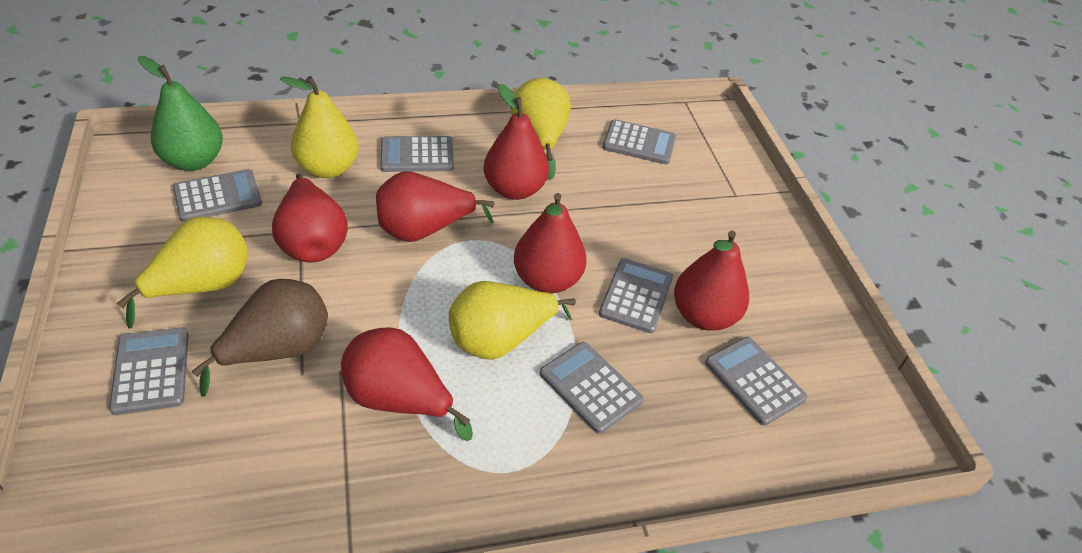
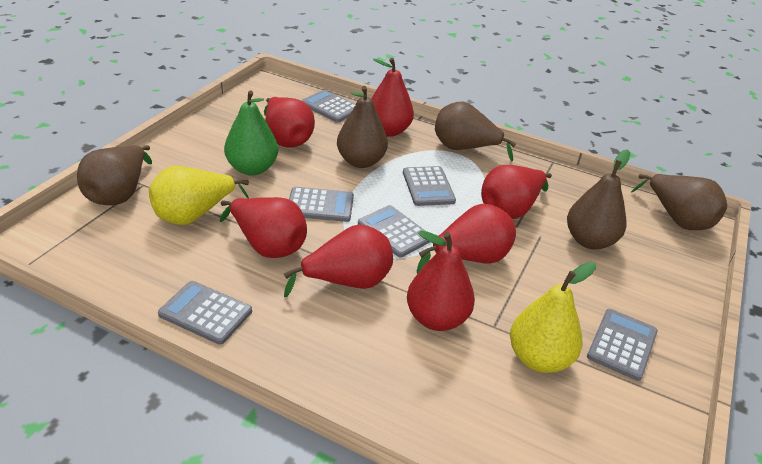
brown pear: [191,279,328,397] = 1 -> [77,145,152,205] [337,86,388,168] [435,101,516,161] [567,150,630,249] [631,174,727,230] = 5
grey calculator: [109,327,189,415] [173,169,262,222] [380,136,454,172] [540,342,644,434] [599,258,673,333] [603,119,676,165] [705,337,808,426] = 7 -> [158,281,252,345] [289,187,354,222] [301,90,356,122] [358,205,430,257] [403,166,456,206] [587,309,658,381] = 6
red pear: [272,173,348,263] [341,327,473,441] [376,171,494,242] [484,84,549,200] [514,193,586,294] [674,230,749,331] = 6 -> [220,197,307,258] [264,97,315,147] [284,224,393,297] [371,58,414,137] [407,231,475,331] [417,204,516,274] [481,165,552,219] = 7
yellow pear: [117,217,248,329] [280,76,359,178] [449,281,576,360] [510,78,571,180] = 4 -> [149,166,249,225] [510,262,596,373] = 2

